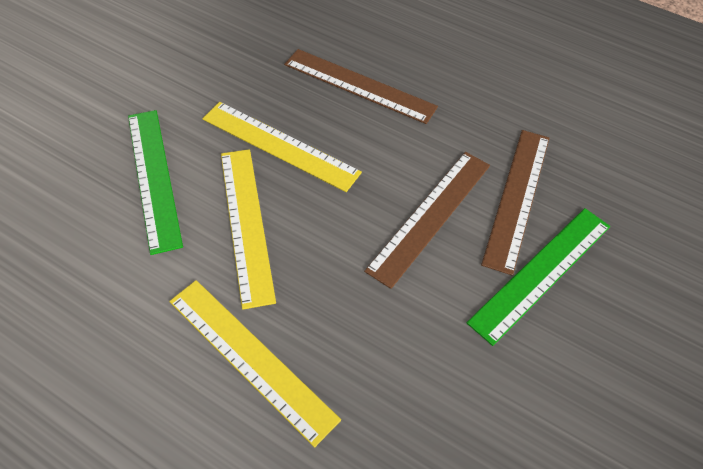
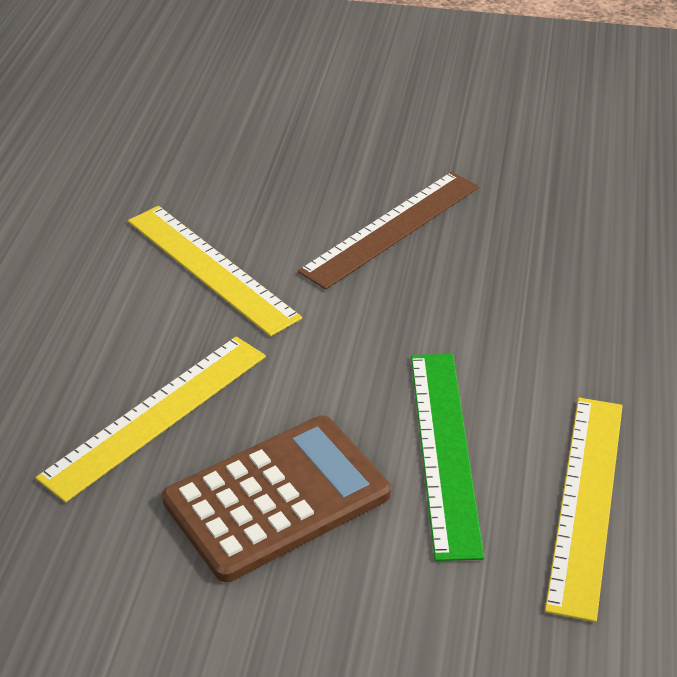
brown calculator: none = 0 -> [162,416,391,582] = 1
brown ruler: [284,49,438,124] [364,152,490,289] [481,130,549,276] = 3 -> [298,172,479,290] = 1
green ruler: [128,110,183,255] [467,208,610,346] = 2 -> [411,354,484,561] = 1

